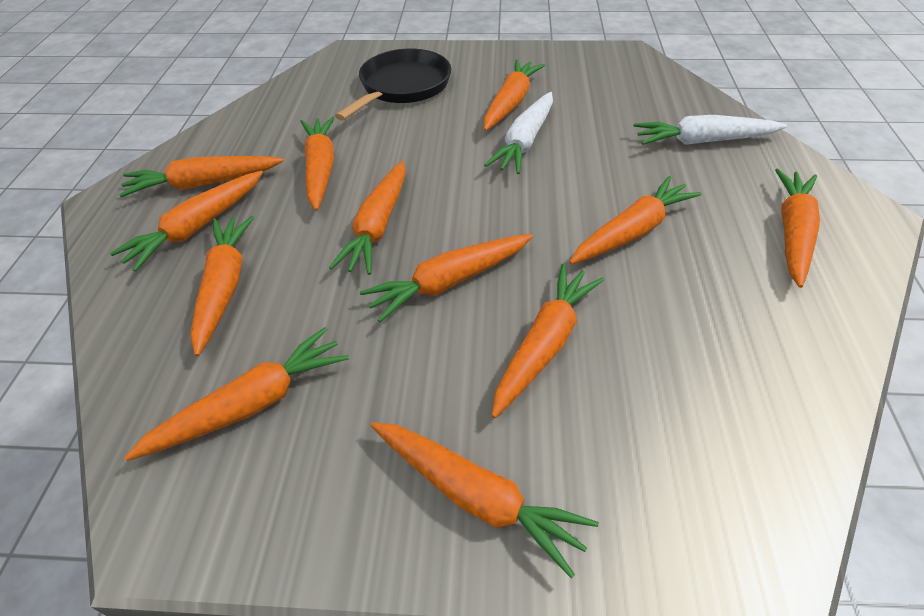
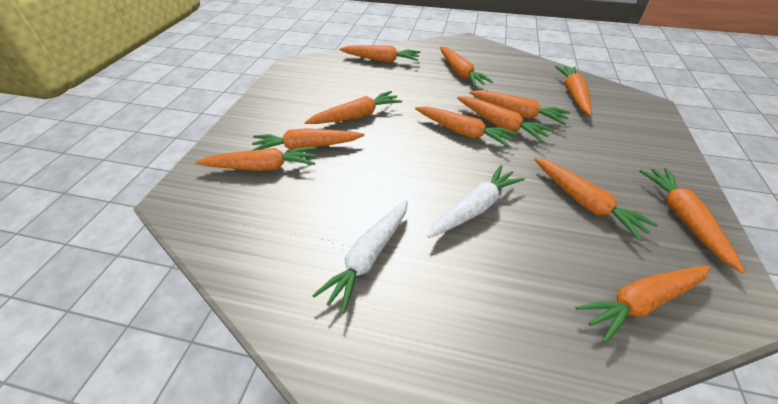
black pan: [335,49,451,121] = 1 -> none = 0

